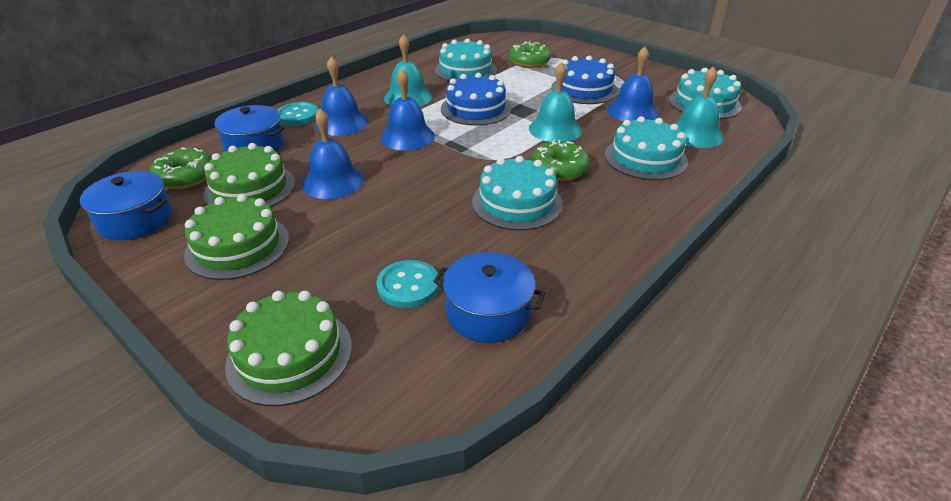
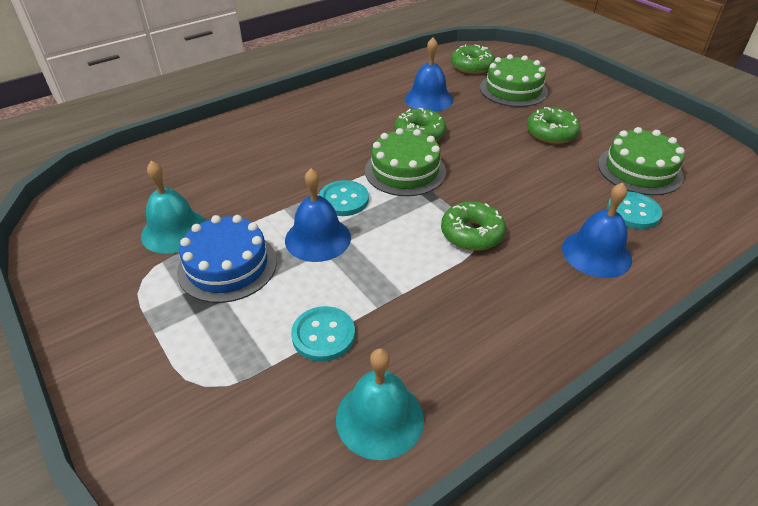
blue bell: [302,108,364,199] [315,57,368,136] [380,69,435,150] [607,47,659,121] = 4 -> [285,168,351,262] [405,37,453,112] [562,183,632,278] = 3
blue cake: [441,73,511,126] [551,56,618,104] = 2 -> [177,215,277,303] = 1
blue pot: [80,171,172,240] [214,105,285,151] [433,252,546,343] = 3 -> none = 0
green donut: [150,147,212,189] [509,41,551,68] [532,140,590,181] = 3 -> [394,108,446,141] [441,201,506,251] [451,44,495,74] [527,107,580,144] = 4
turquoise bell: [384,34,432,106] [529,62,582,142] [674,66,724,148] = 3 -> [141,161,206,254] [336,348,424,460] = 2
turquoise button: [277,102,318,126] [376,260,439,308] = 2 -> [291,306,355,362] [319,180,369,216] [607,192,662,229] = 3
turquoise cake: [435,38,497,82] [472,156,563,230] [605,116,688,180] [669,68,742,119] = 4 -> none = 0

